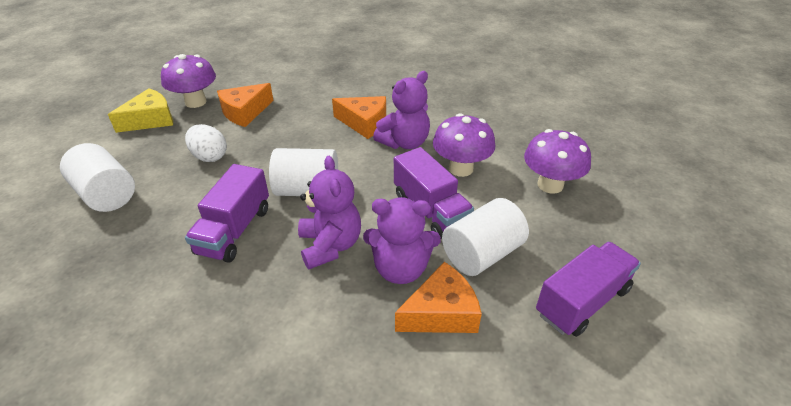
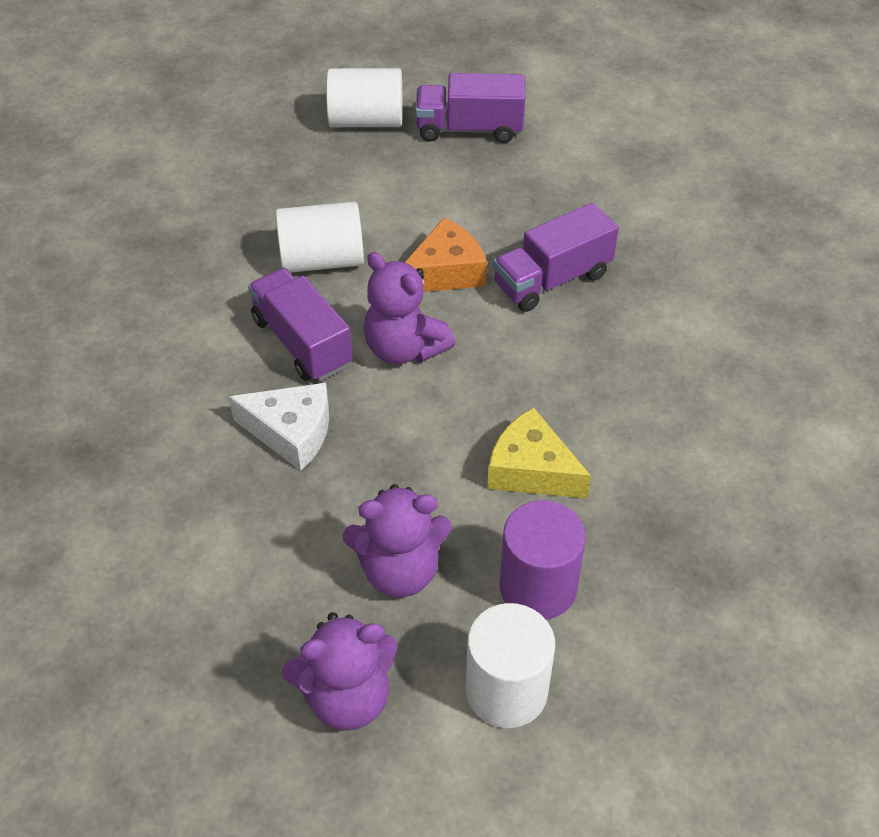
orange cheese: [217,83,274,127] [332,96,386,139] [395,262,482,333] = 3 -> [405,218,487,292] = 1
purple cylinder: none = 0 -> [500,500,586,620] = 1
purple mushroom: [161,54,216,108] [433,113,495,177] [524,129,591,194] = 3 -> none = 0
white cheese: none = 0 -> [229,383,329,471] = 1
white egg: [185,124,227,162] = 1 -> none = 0

